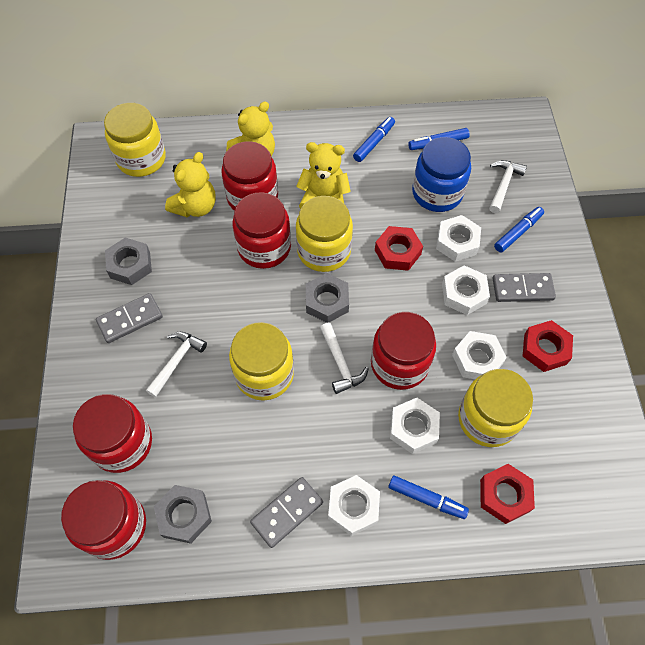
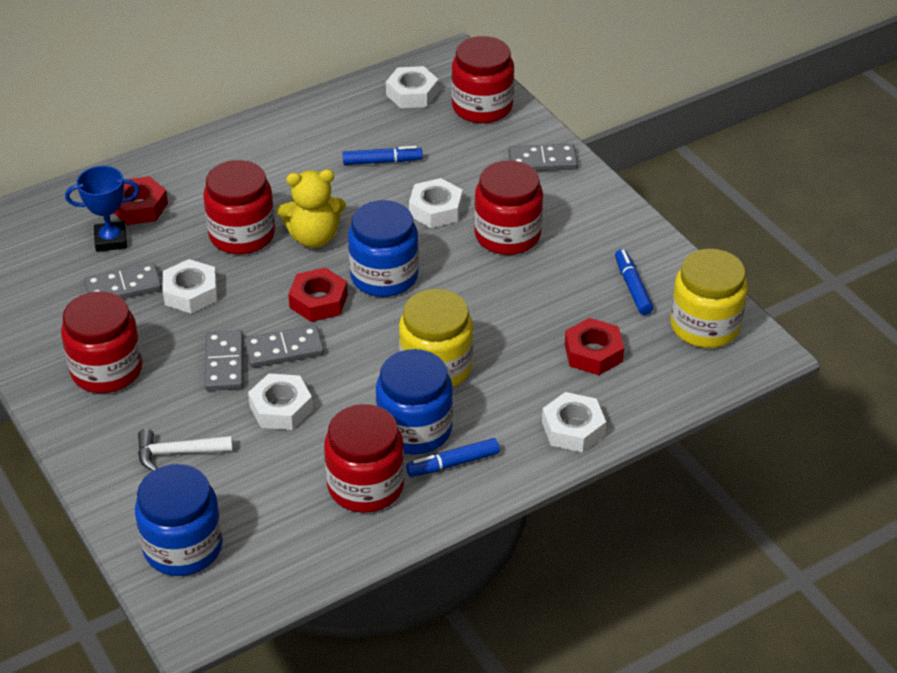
blue jar: [412,137,471,212] = 1 -> [135,464,223,576] [348,200,419,297] [376,349,453,455] = 3
blue marker: [353,117,395,162] [388,475,469,519] [408,128,470,150] [494,207,544,253] = 4 -> [343,146,423,165] [406,438,499,477] [615,249,653,315] = 3
blue trophy: none = 0 -> [65,166,139,252] = 1
grey domino: [96,293,163,343] [250,477,323,548] [493,273,556,302] = 3 -> [84,263,162,299] [204,330,243,391] [244,325,324,368] [508,144,578,171] = 4
grey nut: [105,238,152,285] [154,485,212,544] [306,273,349,323] = 3 -> none = 0
white hammer: [146,332,207,397] [320,323,369,394] [489,160,527,213] = 3 -> [138,429,233,471] = 1
yellow jar: [104,103,166,177] [229,322,294,401] [296,196,353,272] [458,369,533,447] = 4 -> [399,289,473,387] [670,249,748,348] = 2
yellow teddy bear: [165,152,216,218] [226,101,275,156] [296,142,351,209] = 3 -> [277,169,346,248] = 1

